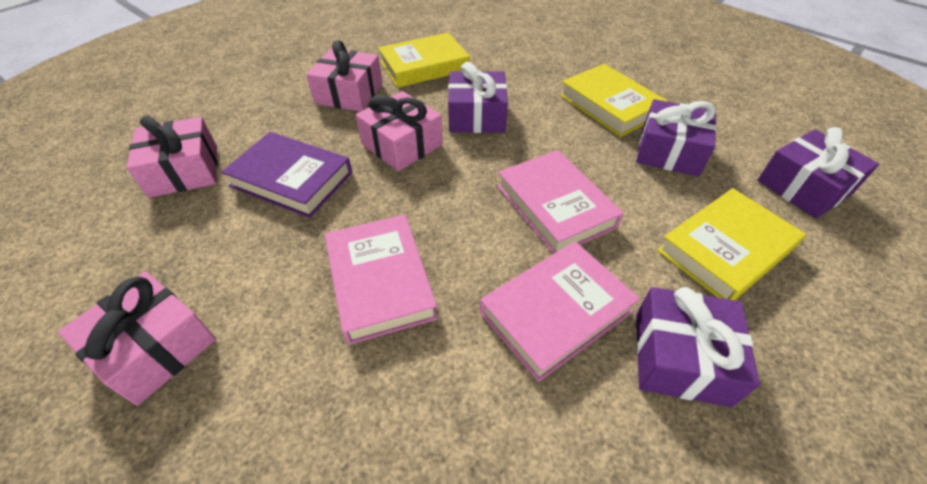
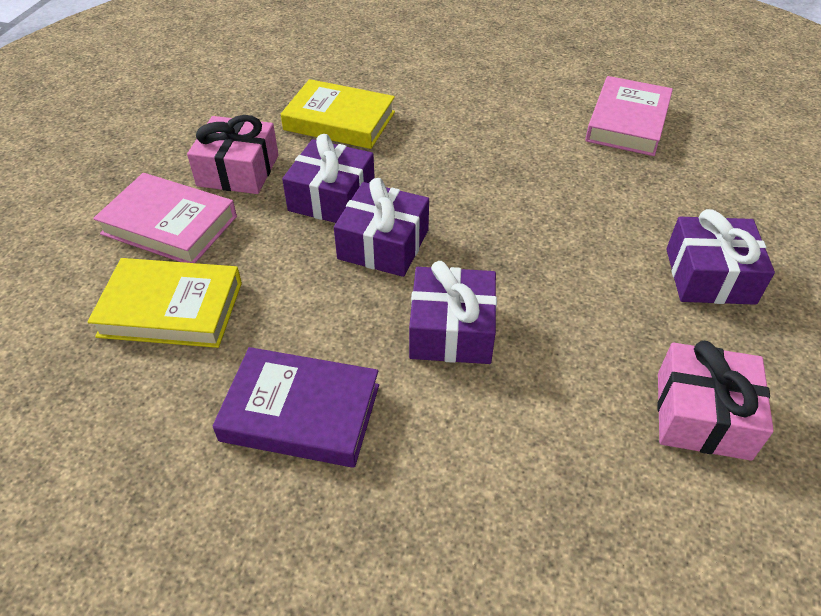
pink book: [325,215,438,345] [480,241,640,382] [497,150,624,254] = 3 -> [93,173,237,263] [585,76,673,156] = 2
pink gift: [58,271,216,406] [126,115,218,198] [306,40,383,112] [356,91,443,171] = 4 -> [187,115,279,194] [657,341,774,461] = 2
yellow book: [378,32,470,88] [560,64,668,137] [657,188,806,300] = 3 -> [88,258,242,348] [281,79,395,149] = 2

